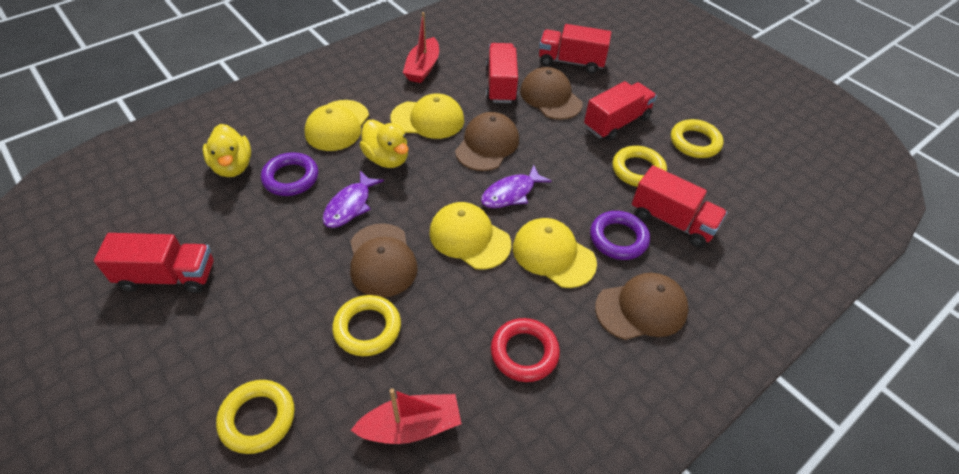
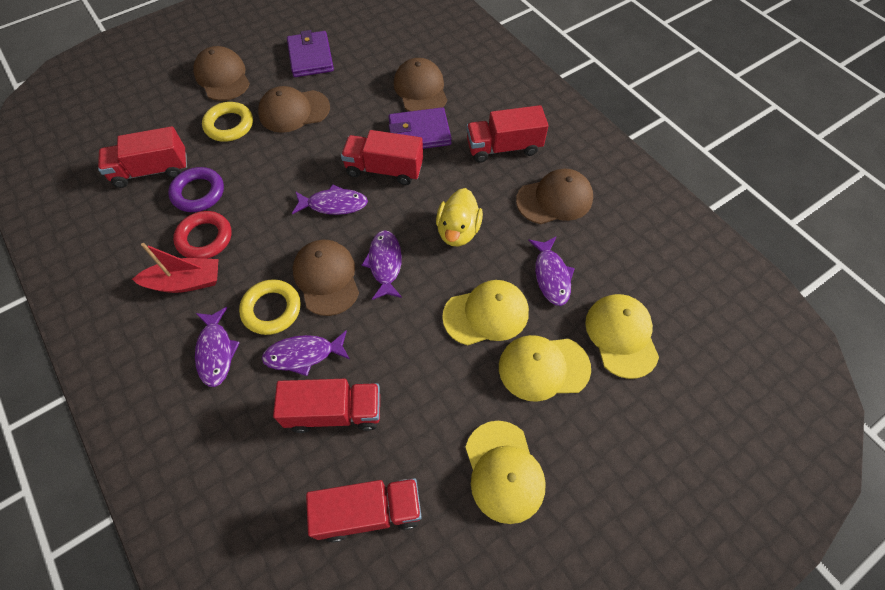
brown cap: [350,223,418,297] [455,112,519,171] [520,67,583,120] [595,273,689,340] = 4 -> [193,46,250,101] [258,86,330,133] [293,239,359,316] [394,58,447,112] [516,169,593,224] = 5
purple fish: [323,171,384,228] [481,165,552,208] = 2 -> [195,307,240,387] [261,330,349,376] [292,184,368,215] [362,230,402,300] [528,236,575,306] = 5
purple ring: [261,152,318,196] [590,211,650,260] = 2 -> [168,167,224,212] = 1
purple wallet: none = 0 -> [287,30,334,77] [388,107,452,149] = 2
red boat: [351,388,461,444] [403,12,439,83] = 2 -> [132,243,219,293] = 1
yellow duck: [203,124,251,177] [359,120,408,168] = 2 -> [436,188,483,246] = 1
yellow ring: [216,380,295,454] [332,295,401,356] [612,146,667,187] [671,119,723,158] = 4 -> [202,102,253,142] [239,279,301,335] = 2

